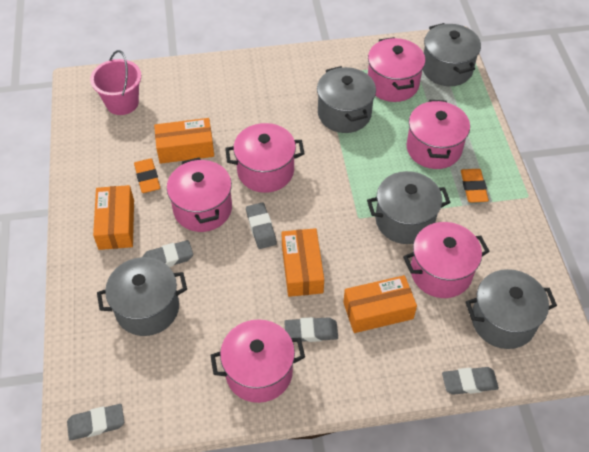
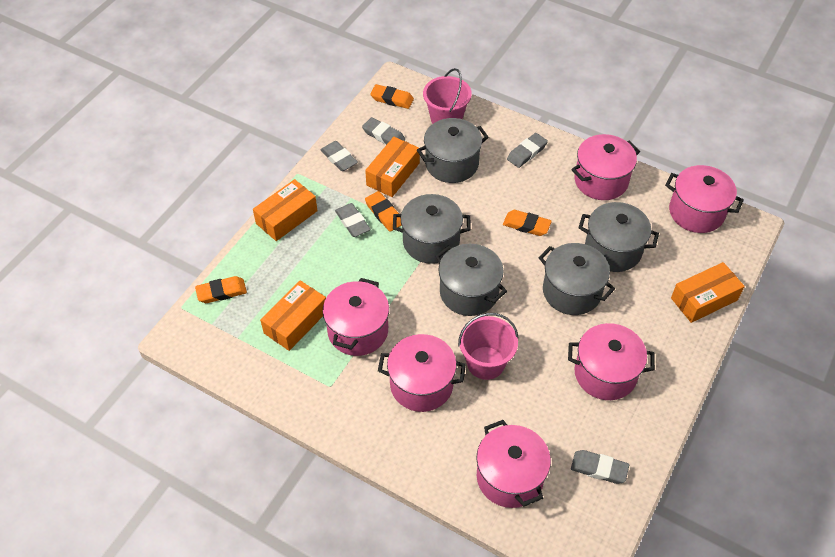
orange eraser: [134,158,160,193] [461,169,489,203] = 2 -> [195,276,247,303] [365,191,402,232] [370,84,414,109] [503,210,552,236] = 4
pink bucket: [90,50,141,115] = 1 -> [423,68,472,124] [458,313,518,380] = 2

